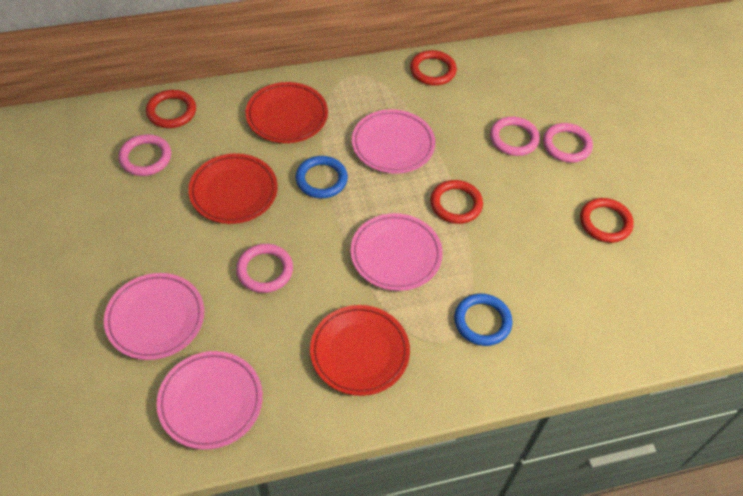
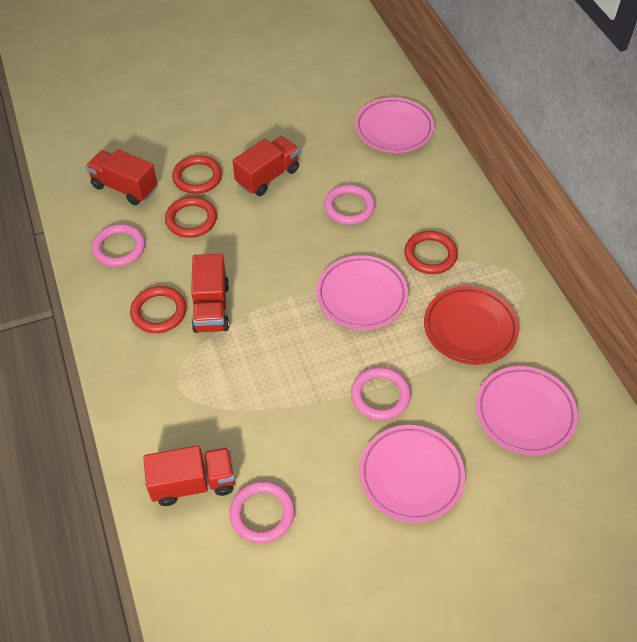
blue ring: [296,156,348,198] [454,294,513,346] = 2 -> none = 0
red plate: [188,154,278,224] [246,82,328,143] [310,305,410,396] = 3 -> [424,286,519,365] = 1
red truck: none = 0 -> [86,149,157,205] [143,445,235,506] [191,254,229,333] [233,136,299,196] = 4

